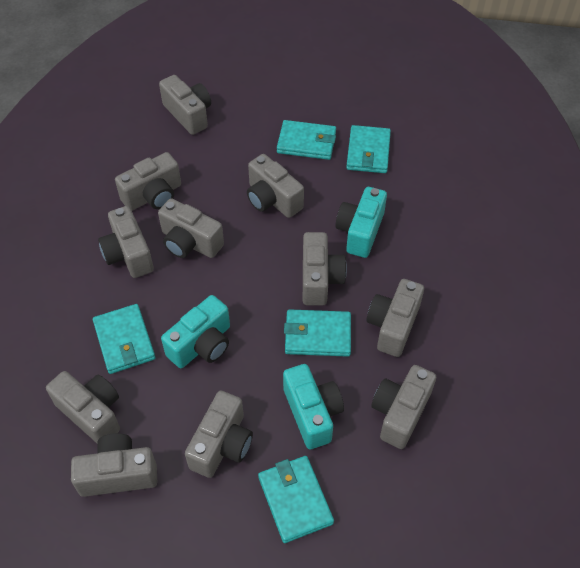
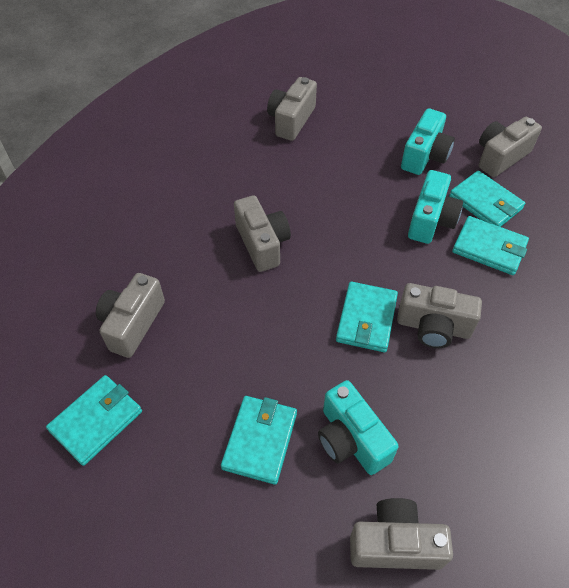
grey camera: [46,371,120,443] [71,433,157,497] [98,206,154,278] [115,152,181,211] [158,198,224,258] [159,75,211,135] [185,390,253,478] [247,154,304,218] [303,232,347,306] [367,279,424,357] [371,365,436,449] = 11 -> [96,273,165,358] [234,195,291,272] [267,77,317,141] [350,498,453,570] [397,283,482,348] [479,117,542,177] = 6

